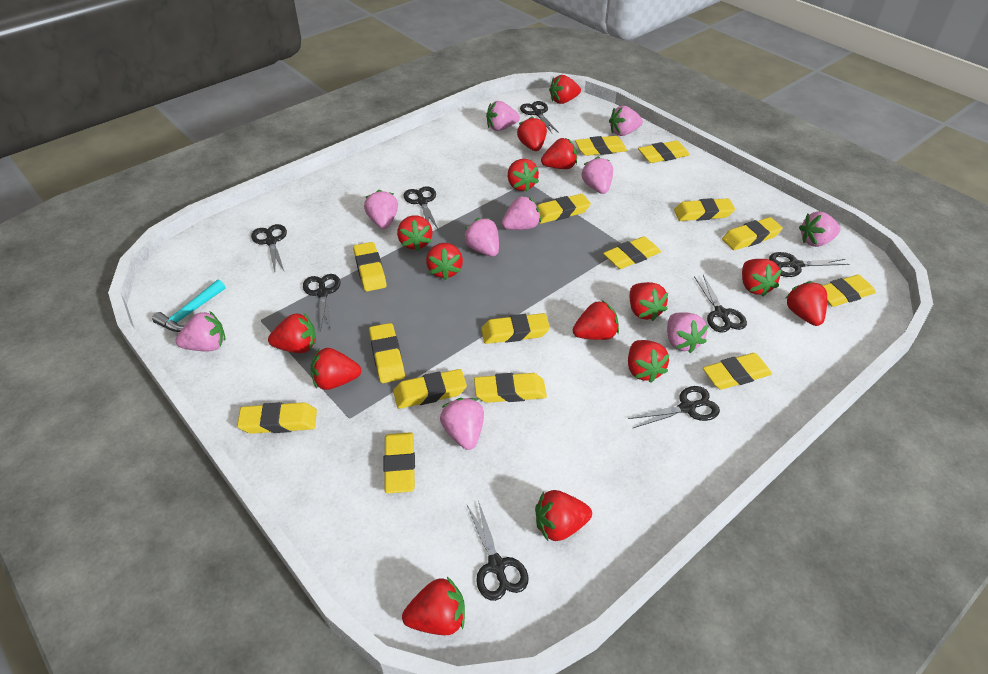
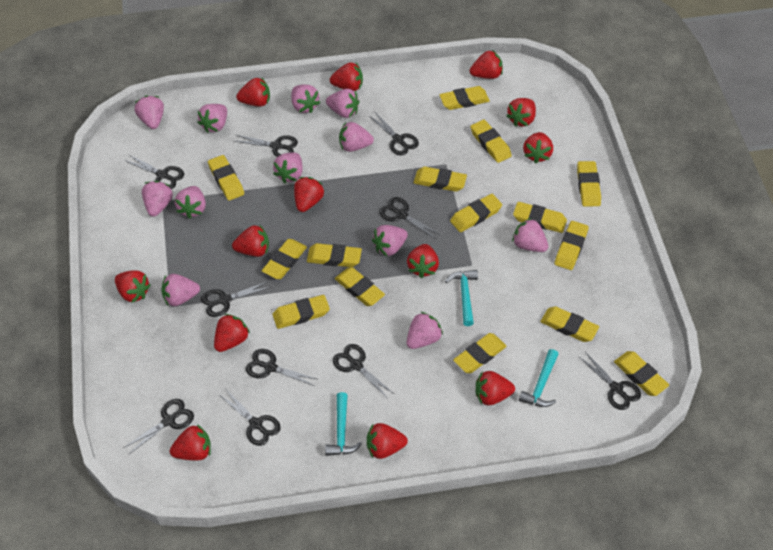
black scissors: [251,224,287,272] [303,274,341,332] [403,186,438,229] [467,500,529,601] [520,101,559,133] [628,386,720,428] [694,275,747,333] [769,252,849,277] = 8 -> [123,399,194,455] [124,154,184,189] [201,281,270,317] [220,391,281,446] [235,135,298,157] [246,349,317,386] [333,344,394,398] [369,111,419,156] [379,197,441,239] [578,352,641,410] = 10
pink strawberry: [175,311,226,351] [364,190,398,229] [440,398,484,450] [464,218,499,257] [486,101,520,131] [502,196,541,230] [582,156,613,194] [609,106,643,136] [667,312,708,353] [799,212,840,247] = 10 -> [135,95,164,129] [142,181,173,217] [161,274,200,306] [175,186,206,219] [197,104,227,133] [273,152,303,183] [291,85,320,113] [326,89,360,118] [339,122,374,152] [372,225,408,256] [407,312,443,349] [512,218,548,252] = 12
red strawberry: [268,313,316,353] [310,348,361,390] [397,215,432,251] [402,577,465,635] [426,243,463,280] [508,159,539,192] [517,116,547,151] [535,490,592,541] [541,138,577,169] [549,75,581,104] [573,300,619,340] [628,340,670,383] [630,282,668,321] [742,259,782,296] [785,281,827,326] = 15 -> [115,270,151,303] [170,424,211,461] [214,314,250,352] [232,224,269,257] [236,77,270,107] [294,177,324,212] [330,63,363,91] [367,423,408,459] [407,244,439,278] [470,50,503,79] [476,371,515,405] [506,98,536,127] [523,132,553,163] = 13
turquoise hammer: [152,279,225,332] = 1 -> [325,392,362,456] [445,270,478,326] [519,349,558,407] = 3

